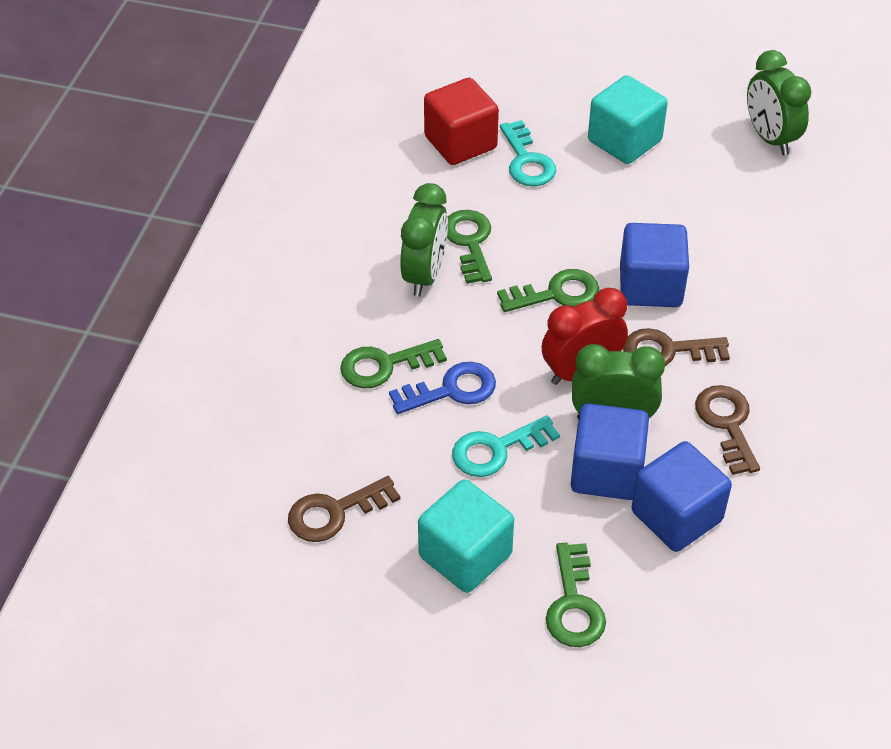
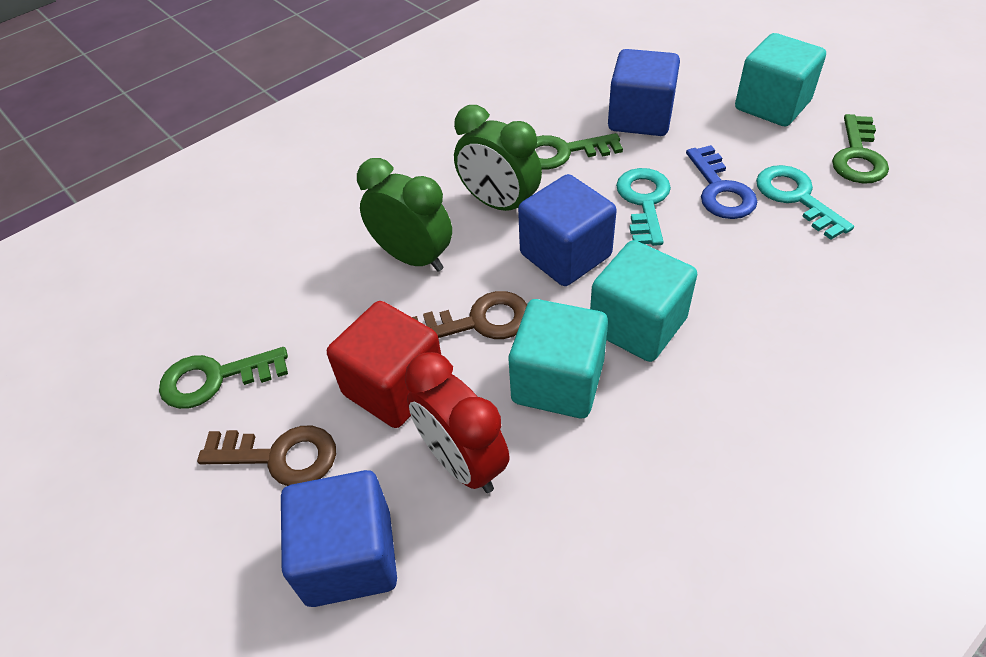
brown key: [288,476,400,542] [623,328,730,366] [695,385,760,475] = 3 -> [197,426,336,486] [412,291,527,339] = 2
green clock: [400,183,448,297] [572,344,665,420] [747,50,811,155] = 3 -> [357,158,452,272] [454,105,542,211] = 2
green key: [340,339,447,388] [447,210,492,284] [497,269,599,312] [546,543,606,647] = 4 -> [159,347,288,409] [535,133,623,170] [832,114,889,184] = 3
turquoise cube: [418,479,514,593] [588,75,668,164] = 2 -> [509,299,608,418] [590,240,697,362] [735,33,826,127] = 3

